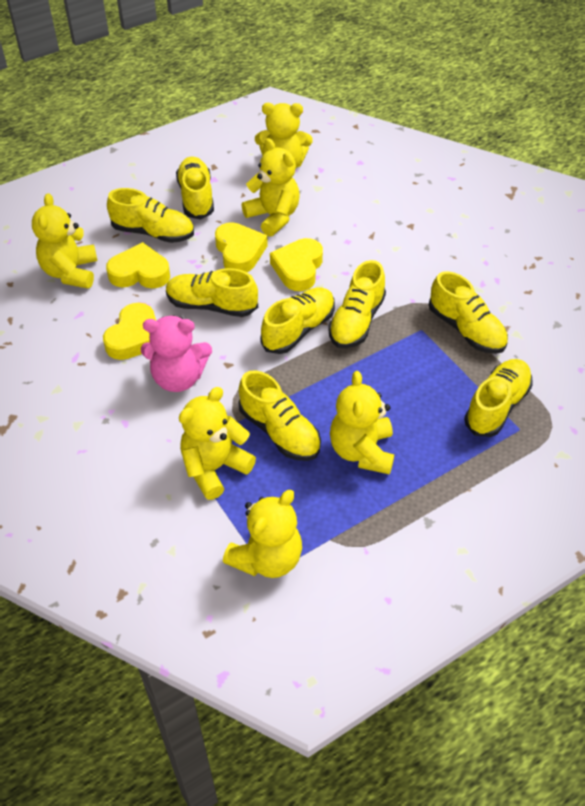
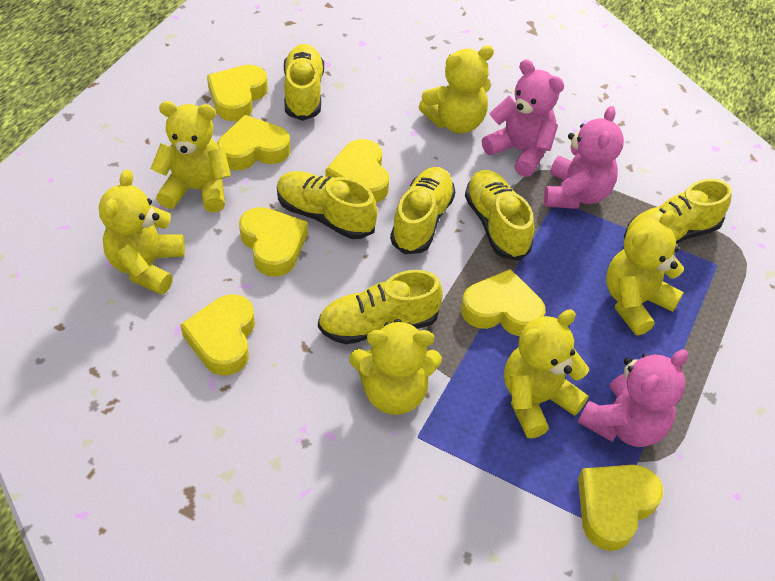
pink teddy bear: [141,315,212,392] = 1 -> [482,59,564,177] [544,106,624,209] [578,349,688,447] = 3
yellow heart: [103,303,156,360] [106,242,170,289] [215,222,268,272] [270,238,323,291] = 4 -> [180,294,255,376] [207,65,268,121] [217,115,290,170] [239,207,308,277] [326,139,389,203] [461,269,546,336] [578,465,663,551] = 7
yellow shoe: [107,188,194,243] [166,268,258,317] [176,157,214,220] [238,370,321,461] [260,287,335,354] [328,260,386,348] [429,271,508,354] [464,359,533,437] = 8 -> [277,171,377,239] [284,44,324,121] [318,270,443,344] [390,167,455,254] [465,170,534,261] [624,179,732,244] = 6

